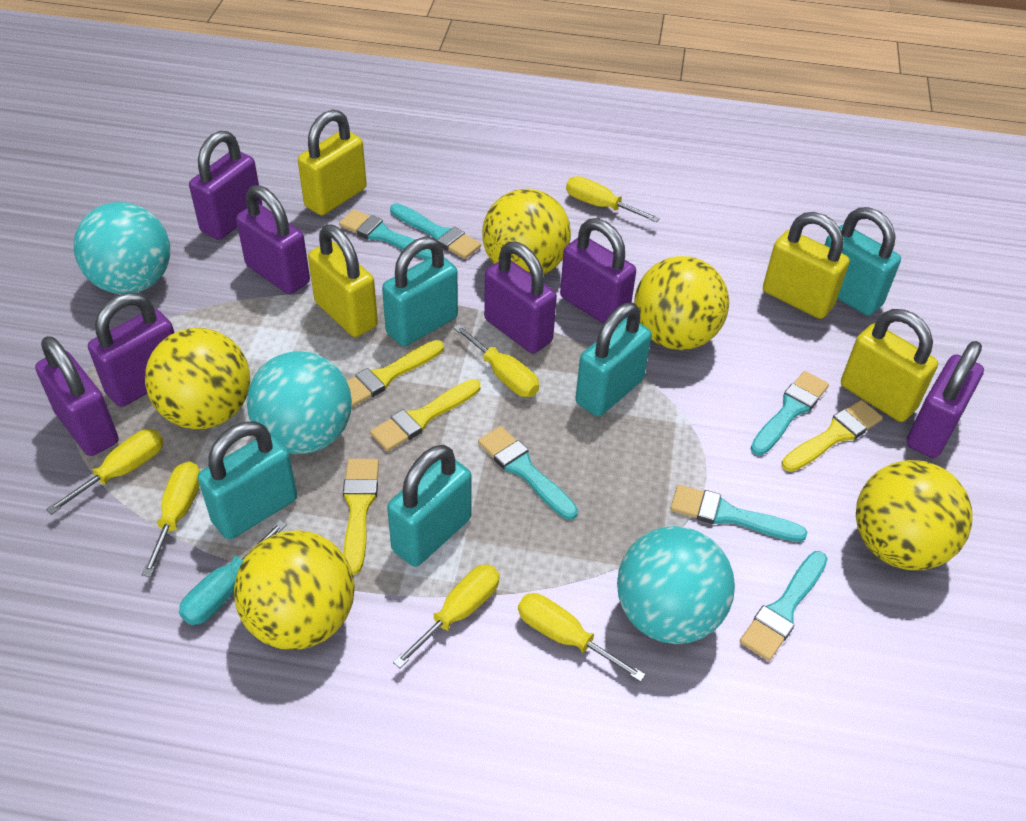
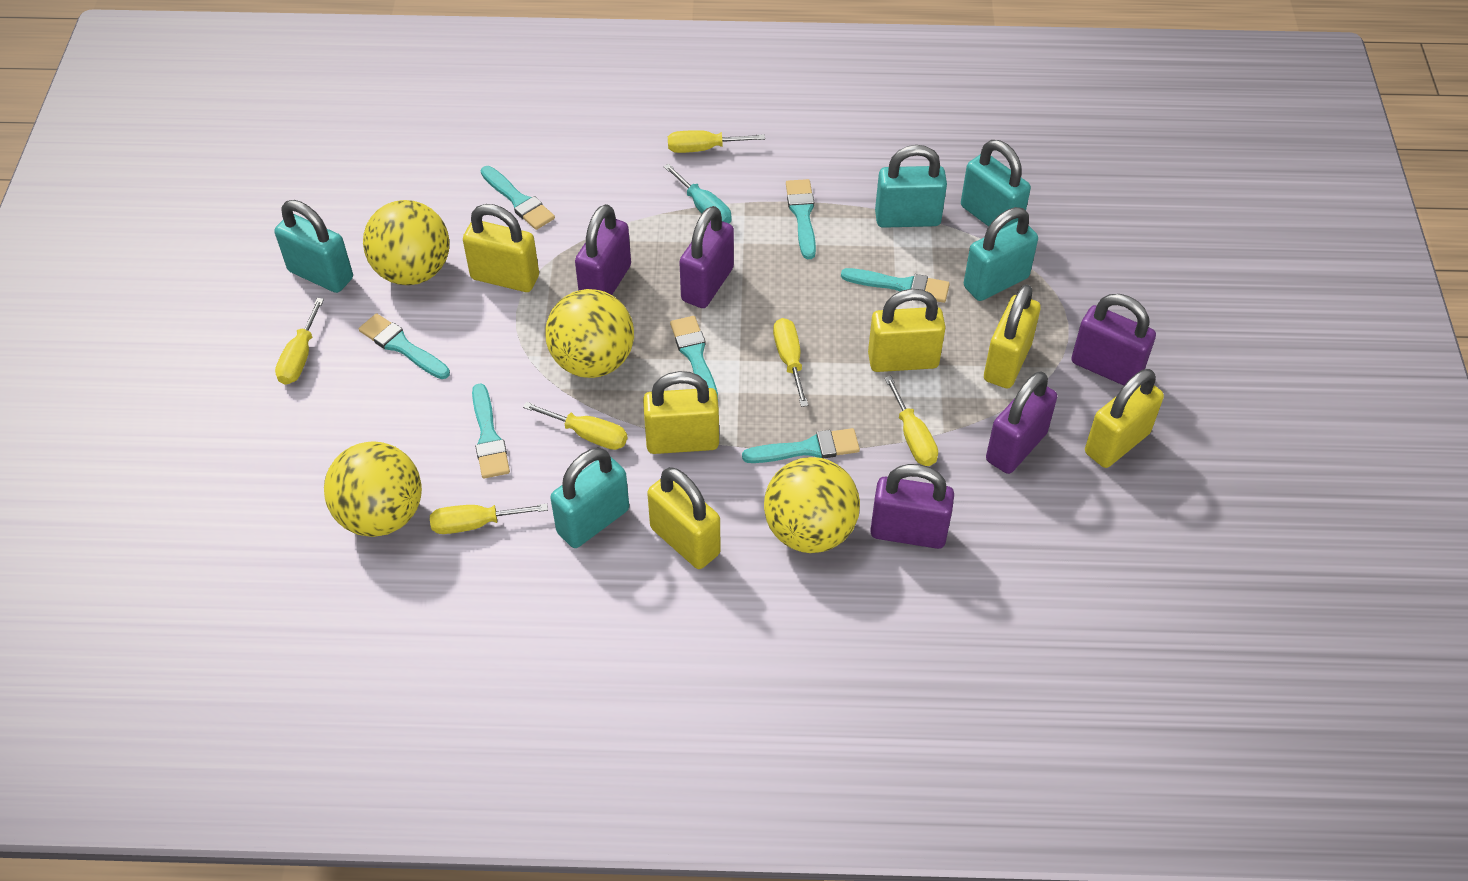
purple padlock: [35,336,119,456] [88,293,175,407] [189,131,262,240] [236,185,310,294] [484,242,557,353] [560,218,636,324] [906,341,984,458] = 7 -> [575,204,631,295] [679,206,734,308] [870,464,954,549] [986,371,1057,474] [1071,294,1156,386] = 5
turquoise ball: [74,202,170,294] [247,351,352,454] [617,526,735,644] = 3 -> none = 0
turquoise brush: [339,209,432,260] [390,203,481,259] [478,426,578,520] [670,485,807,542] [740,551,828,661] [750,371,829,455] = 6 -> [359,313,450,379] [472,383,510,479] [481,166,555,230] [670,316,718,396] [742,428,860,463] [786,179,816,259] [841,268,950,303] = 7
yellow ball: [145,328,250,429] [234,530,355,650] [482,189,571,274] [634,256,729,350] [856,460,973,570] = 5 -> [324,441,422,537] [363,200,450,285] [545,289,634,378] [764,457,860,553] = 4
yellow brush: [343,459,379,575] [347,340,444,408] [370,379,481,451] [782,400,883,472] = 4 -> none = 0
yellow padlock: [298,110,367,215] [308,225,378,337] [763,212,850,319] [841,309,938,422] = 4 -> [463,204,539,292] [643,371,719,454] [647,467,721,569] [868,289,946,372] [984,284,1041,388] [1085,369,1164,468] = 6

